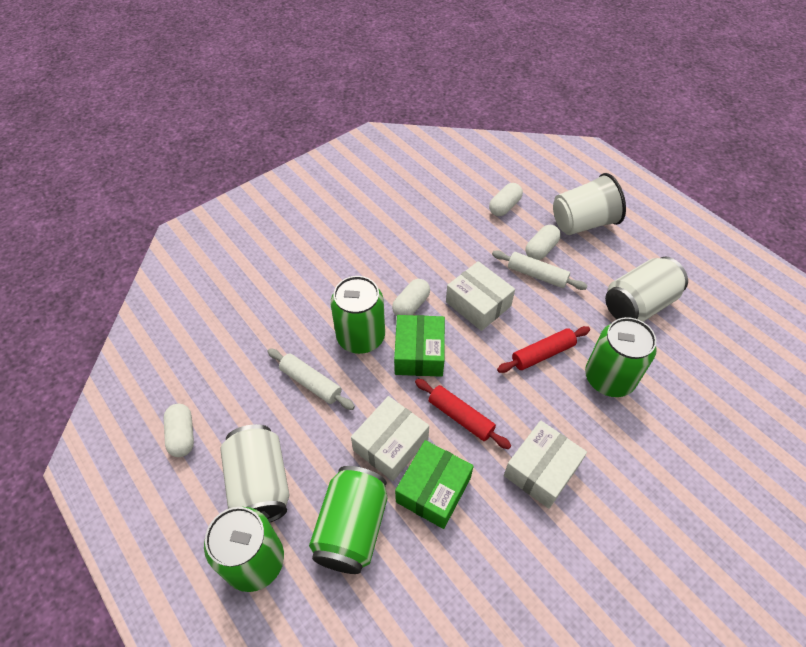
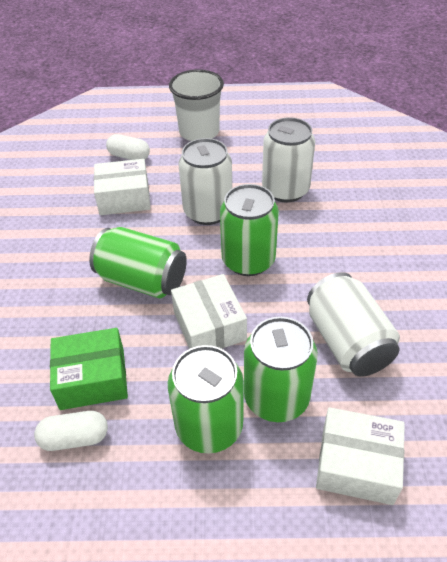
green box: [394,315,445,377] [395,440,474,529] = 2 -> [50,328,128,410] = 1
red rolling pin: [415,379,511,449] [497,326,590,373] = 2 -> none = 0
white can: [220,424,289,523] [605,257,688,322] = 2 -> [178,138,232,225] [262,117,315,202] [307,272,400,377] = 3
white capsule: [164,404,194,457] [392,279,430,316] [489,183,523,216] [526,225,561,260] = 4 -> [34,411,108,451] [106,134,150,160] = 2
white rolling pin: [267,348,355,410] [492,250,587,290] = 2 -> none = 0

